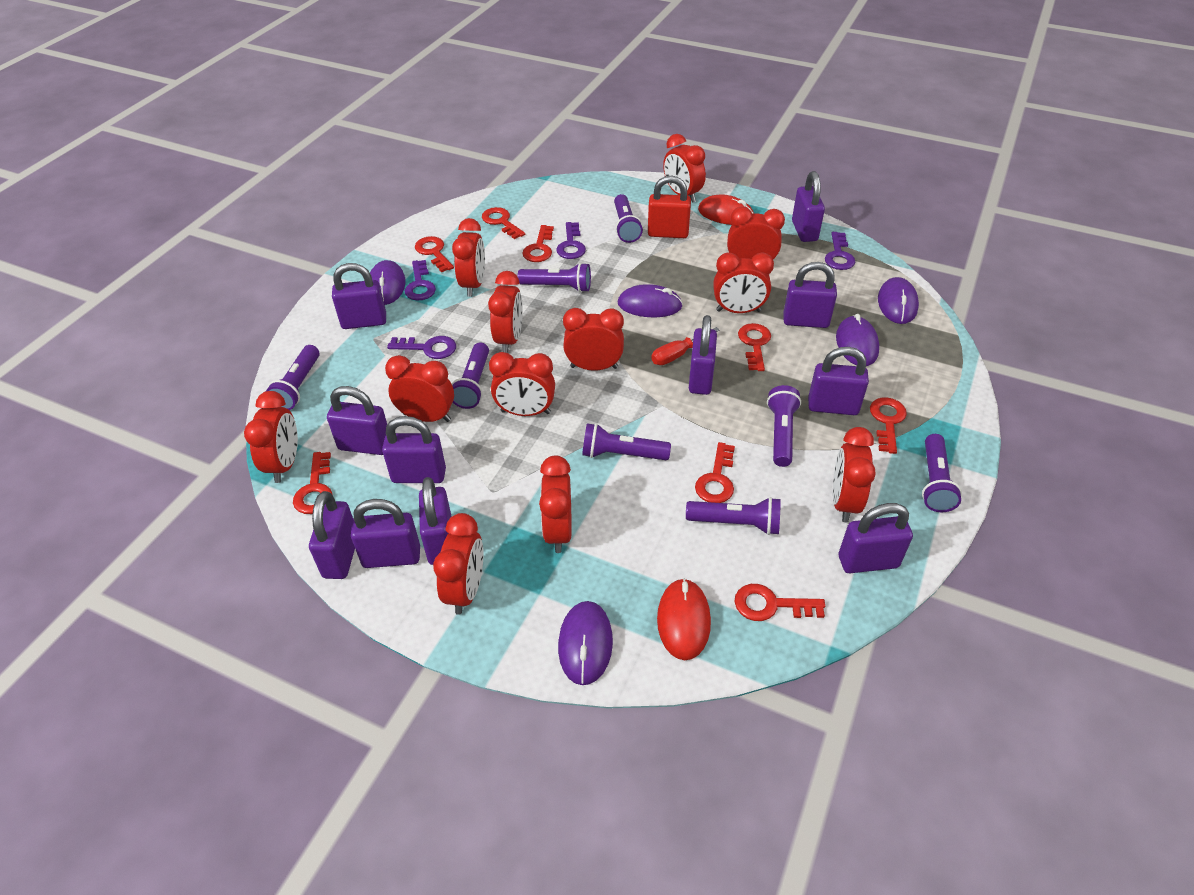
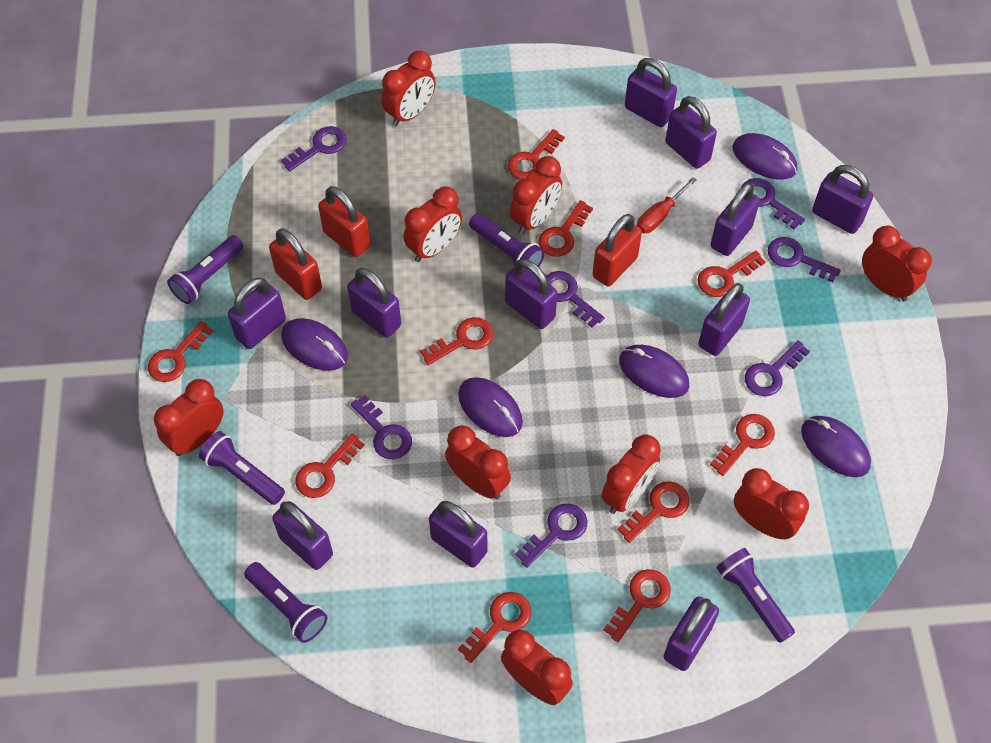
purple flashlight: [266,345,320,410] [452,343,489,409] [517,263,591,292] [582,423,671,460] [614,194,643,243] [686,497,781,535] [767,385,801,467] [922,434,962,512] = 8 -> [167,235,244,304] [199,431,285,505] [244,562,328,643] [469,214,545,267] [716,548,795,643] = 5
purple key: [387,336,456,359] [405,260,436,300] [556,222,586,259] [825,232,855,270] = 4 -> [281,126,347,171] [351,395,412,459] [515,503,587,568] [546,271,605,328] [741,178,805,229] [745,340,810,396] [768,237,841,283] = 7
red clock: [244,391,298,483] [385,355,454,422] [433,513,483,615] [452,218,485,297] [488,271,523,353] [489,352,555,416] [539,455,572,553] [563,308,624,371] [663,134,706,203] [713,252,774,313] [727,206,785,259] [833,427,876,522] = 12 -> [154,379,224,456] [381,51,436,127] [404,187,462,262] [445,425,511,499] [501,630,573,705] [510,156,562,235] [601,435,661,514] [734,468,809,539] [862,226,932,301] = 9
red key: [293,452,332,514] [415,236,454,272] [482,207,525,239] [522,225,554,262] [695,442,735,503] [734,584,825,621] [738,323,771,371] [870,397,907,454] = 8 -> [148,321,213,382] [295,433,365,498] [420,317,493,365] [458,592,531,663] [508,129,565,179] [538,200,593,257] [604,569,671,642] [618,481,689,543] [697,250,766,297] [710,414,775,476] = 10
red mouse: [657,578,711,660] [698,195,754,225] = 2 -> none = 0
red padlock: [648,175,691,238] = 1 -> [269,228,322,300] [318,186,370,257] [593,214,642,287] = 3

